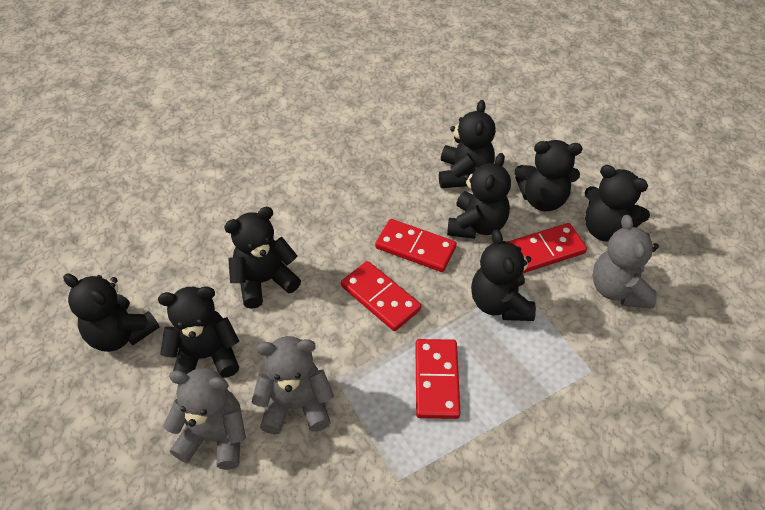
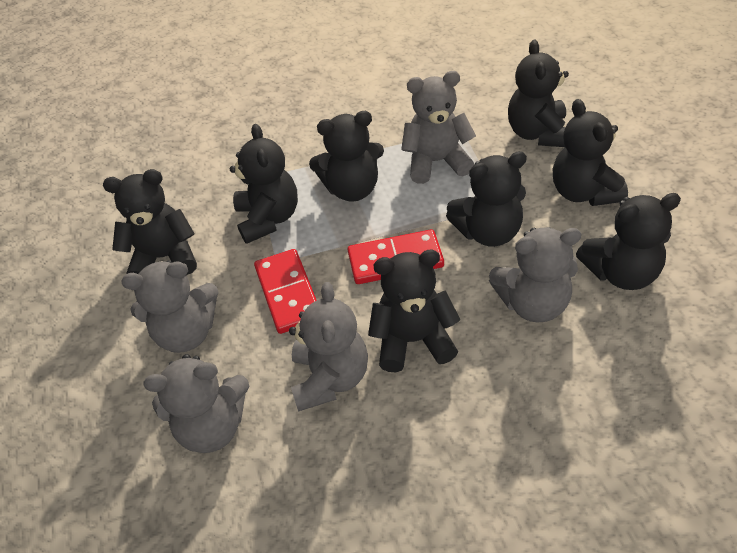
grey teddy bear: [163,368,246,470] [251,336,334,434] [592,215,659,309] = 3 -> [121,261,219,353] [143,354,249,453] [289,282,368,412] [401,71,476,184] [489,227,582,323] = 5
red domino: [341,261,421,331] [375,219,457,272] [415,339,460,419] [507,223,587,273] = 4 -> [254,249,317,334] [348,229,444,284] = 2

